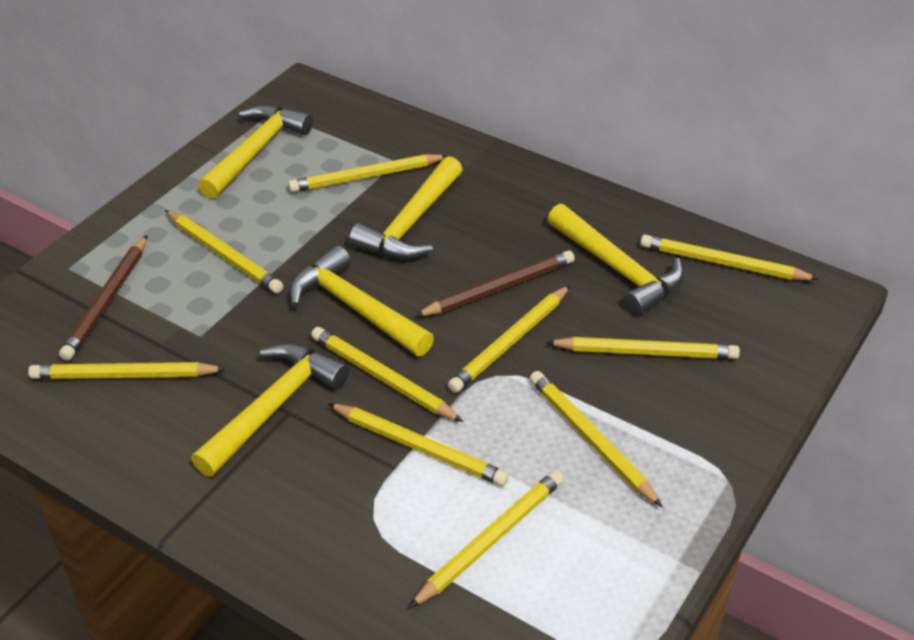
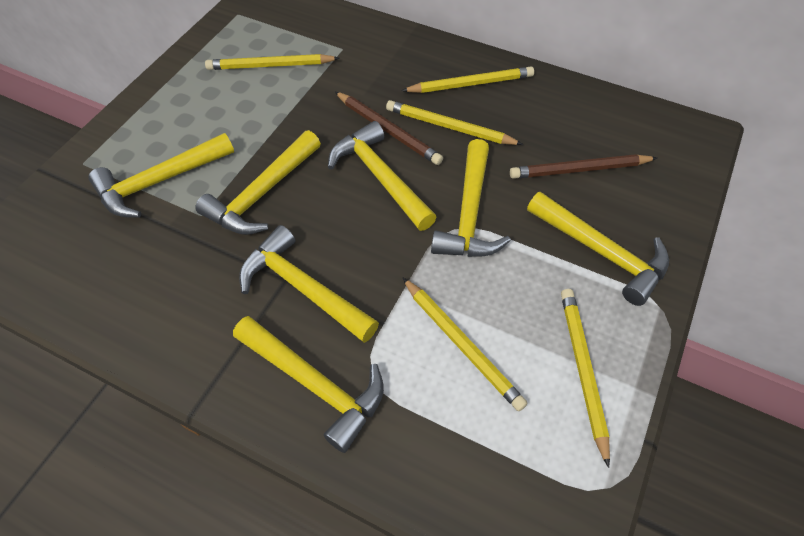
yellow hammer: [191,343,349,477] [198,105,313,199] [290,245,434,356] [349,156,463,260] [548,204,684,316] = 5 -> [88,133,234,217] [196,130,321,235] [233,316,384,453] [239,225,379,343] [328,121,436,231] [431,139,511,257] [527,192,669,306] = 7
yellow pencil: [28,362,226,379] [165,210,283,293] [288,154,448,192] [311,327,463,422] [328,403,509,486] [409,470,564,608] [448,285,570,393] [530,371,663,507] [546,337,740,359] [640,235,819,280] = 10 -> [205,54,340,70] [386,100,523,145] [401,67,534,93] [403,278,527,411] [561,289,610,468] = 5

